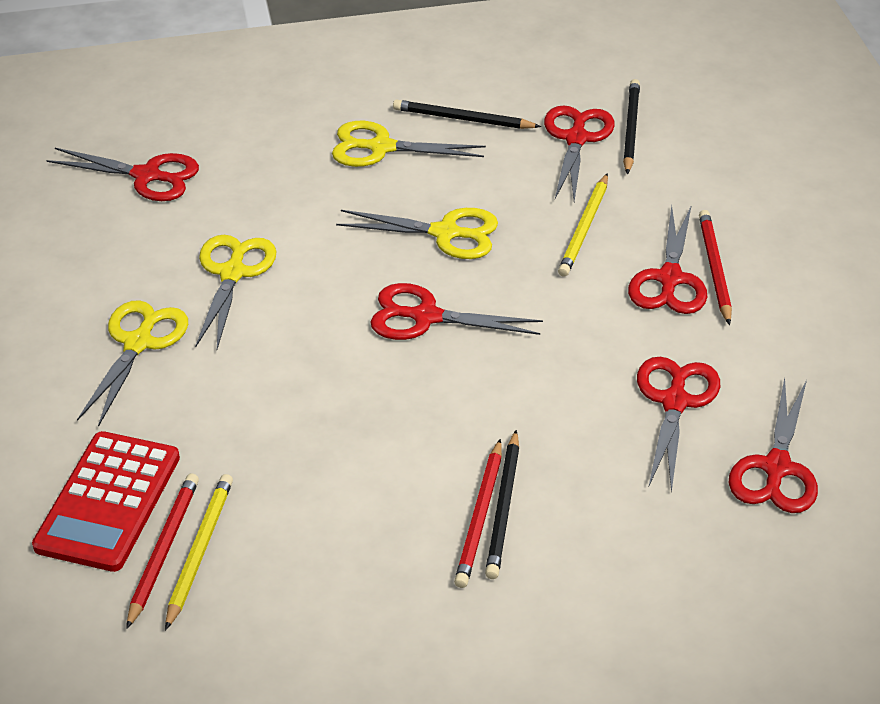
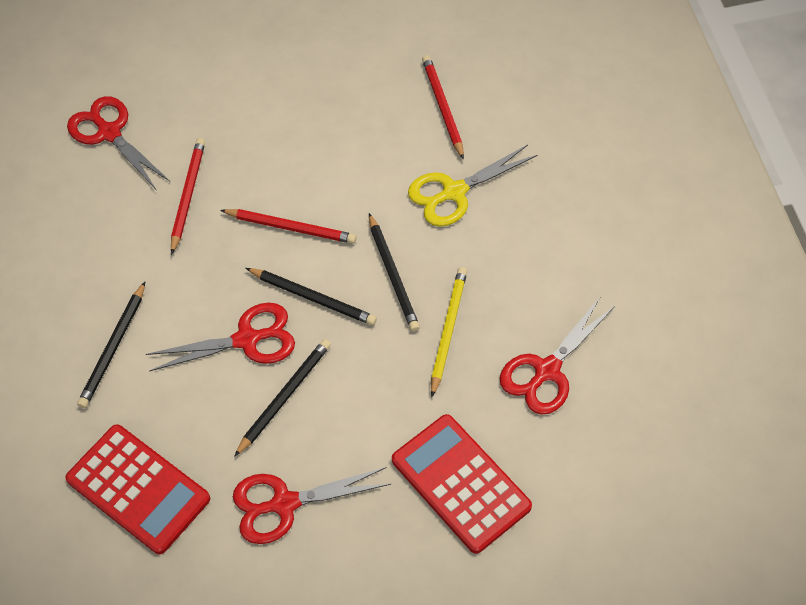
black pencil: [393,99,541,129] [485,430,519,579] [623,79,640,175] = 3 -> [77,282,145,408] [234,339,331,457] [246,268,377,325] [369,213,420,332] = 4
red calculator: [32,431,180,572] = 1 -> [65,424,210,554] [392,414,532,554] = 2
red scissors: [47,148,199,201] [370,283,543,340] [544,105,615,201] [628,205,707,314] [637,357,720,493] [729,378,818,513] = 6 -> [67,96,170,189] [146,303,295,371] [233,467,391,544] [500,296,616,415] = 4
yellow pencil: [165,474,233,630] [558,173,608,277] = 2 -> [431,267,467,397] = 1
yellow scissors: [77,300,188,427] [195,235,277,349] [332,121,486,167] [336,208,498,259] = 4 -> [408,145,538,226] = 1

